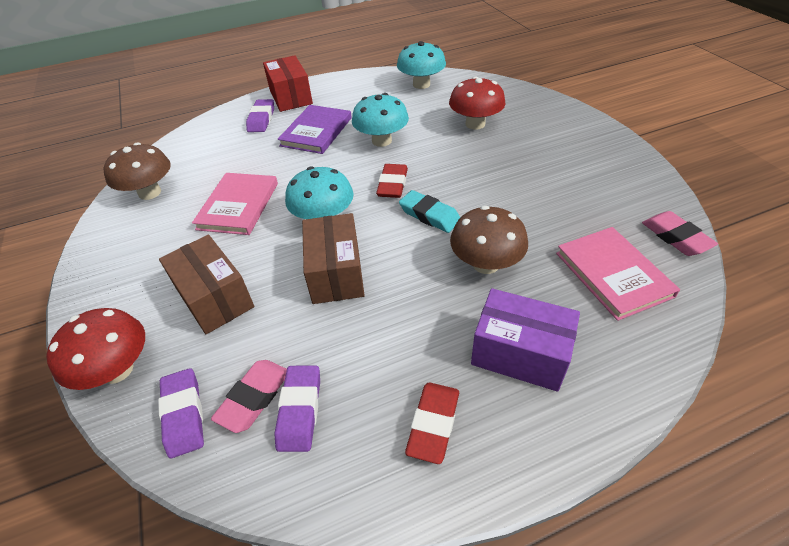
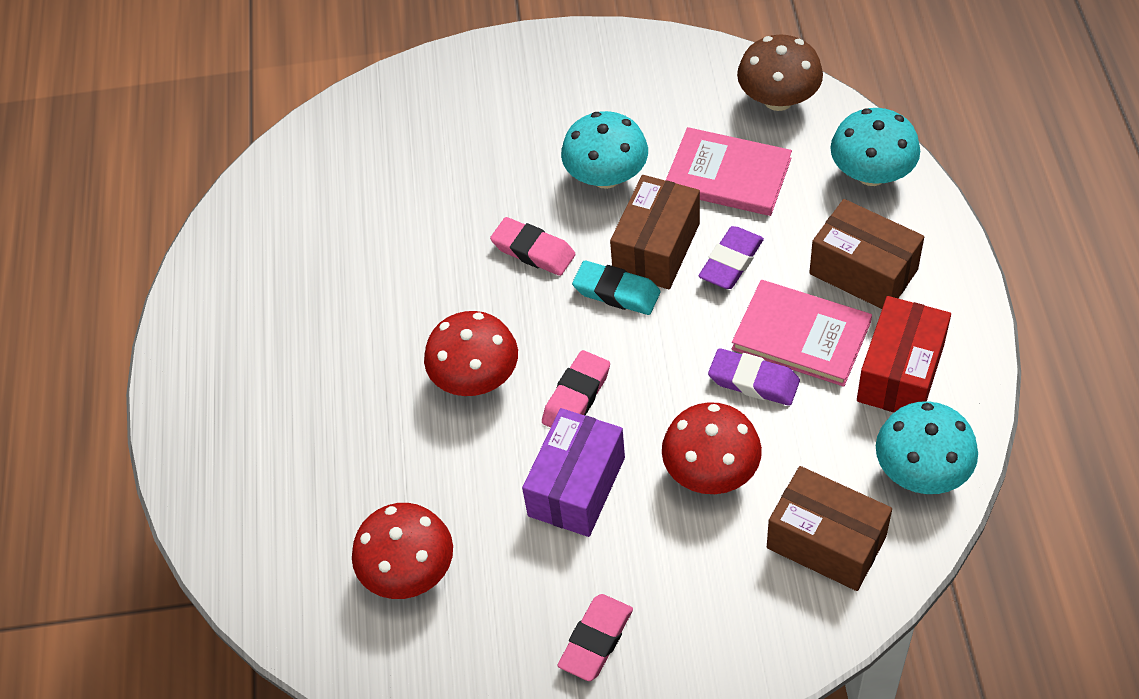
brown box: [159,235,254,334] [302,213,365,304] = 2 -> [610,175,700,289] [767,466,892,591] [809,199,924,309] = 3
brown mushroom: [103,142,171,200] [450,206,528,274] = 2 -> [737,35,823,111] = 1
pink eraser: [211,360,287,433] [642,211,718,256] = 2 -> [490,217,575,276] [542,350,610,428] [557,594,633,681] = 3
purple book: [278,105,352,154] = 1 -> none = 0
purple eraser: [158,368,204,458] [246,99,274,132] [274,365,320,452] = 3 -> [699,226,764,289] [708,348,800,406] = 2
red eraser: [376,164,408,198] [405,383,459,464] = 2 -> none = 0
red mushroom: [46,308,145,390] [449,76,505,130] = 2 -> [352,503,453,599] [424,311,518,396] [662,402,762,494] = 3

